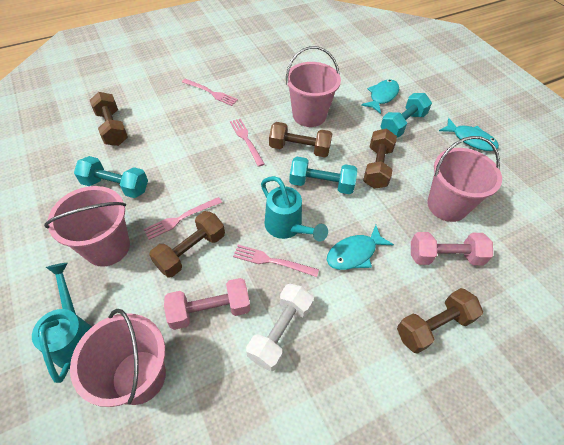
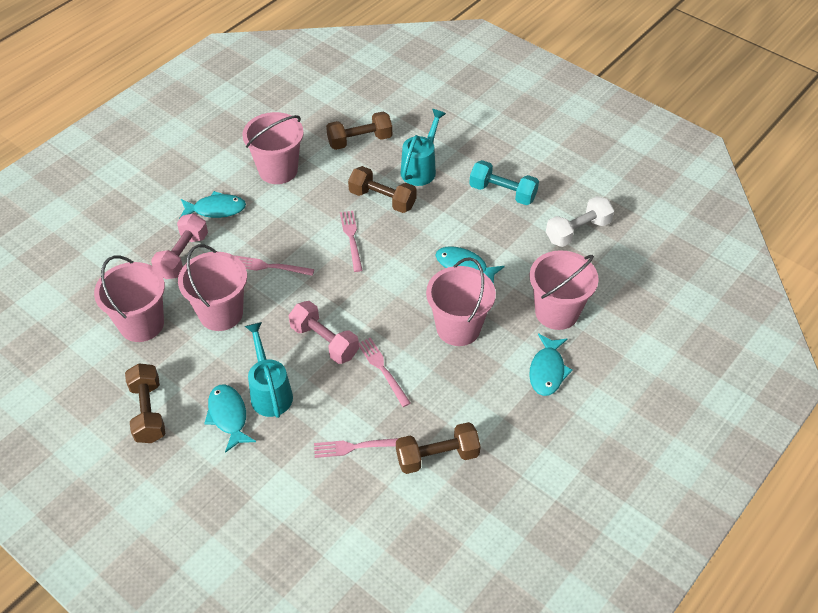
brown dumbbell: [90,92,128,146] [149,211,225,277] [269,122,332,157] [363,128,397,189] [397,288,483,354] = 5 -> [125,363,165,443] [326,112,392,150] [348,166,417,213] [396,422,481,474] = 4
pink bucket: [44,186,130,267] [70,309,166,407] [286,46,341,127] [427,136,502,222] = 4 -> [94,256,165,342] [178,244,247,331] [242,112,304,184] [426,257,496,346] [530,250,599,330] = 5
turquoise dumbbell: [74,156,148,198] [289,157,357,194] [380,93,432,138] = 3 -> [469,160,539,205] = 1
turquoise fish: [327,225,394,270] [361,79,399,114] [439,118,499,151] = 3 -> [179,191,246,219] [204,384,256,453] [435,246,505,285] [529,333,573,396] = 4

